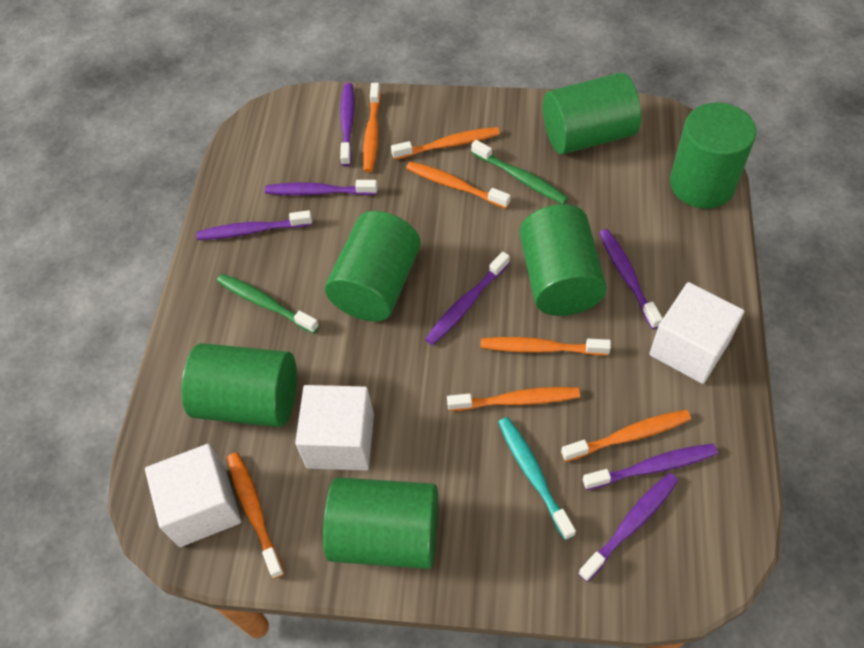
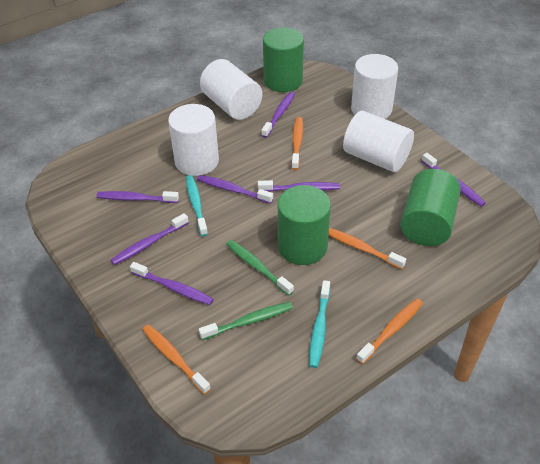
green cylinder: [182,343,297,427] [323,477,438,569] [325,211,421,322] [519,204,607,316] [543,73,641,155] [670,102,756,209] = 6 -> [263,27,304,92] [278,185,331,265] [400,169,461,246] = 3
orange toothbrush: [227,452,284,579] [363,83,381,172] [391,127,500,160] [406,161,511,209] [447,387,580,411] [480,337,611,355] [561,410,691,462] = 7 -> [142,325,211,395] [291,117,303,170] [329,228,406,269] [356,299,423,364] = 4
turquoise toothbrush: [498,417,576,540] = 1 -> [186,175,208,236] [309,280,330,368] = 2
white cube: [145,444,241,547] [295,385,374,471] [650,282,744,384] = 3 -> none = 0
white cylinder: none = 0 -> [168,104,219,176] [200,59,262,120] [343,111,414,172] [351,54,398,119] = 4

